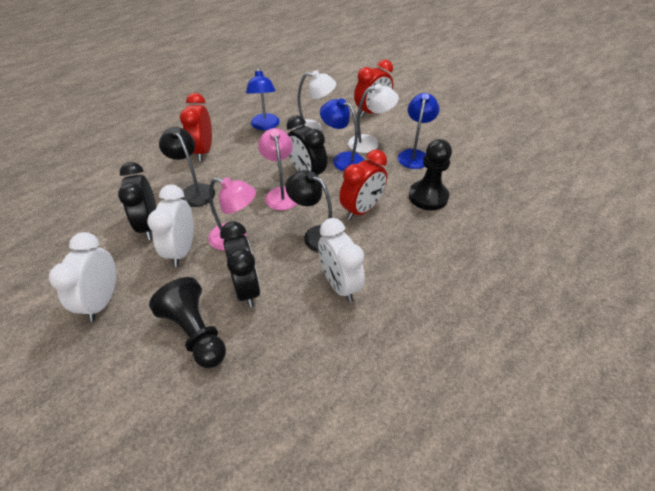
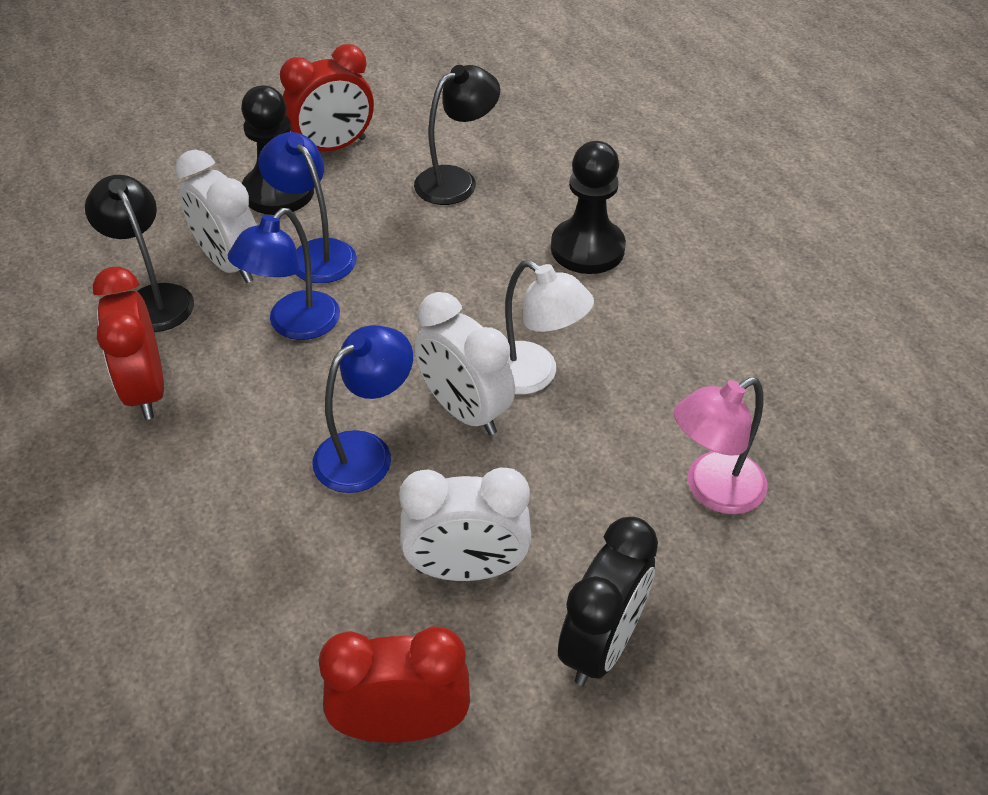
black clock: [118,162,156,240] [220,221,260,307] [287,115,327,176] = 3 -> [558,517,658,686] = 1
pink lamp: [208,177,256,251] [258,128,297,210] = 2 -> [674,377,768,514] = 1
white lamp: [292,70,336,131] [348,84,399,153] = 2 -> [505,260,594,395] = 1

